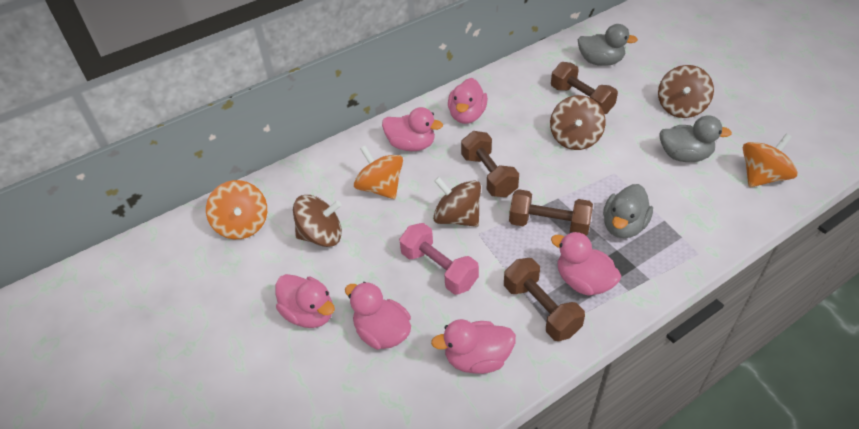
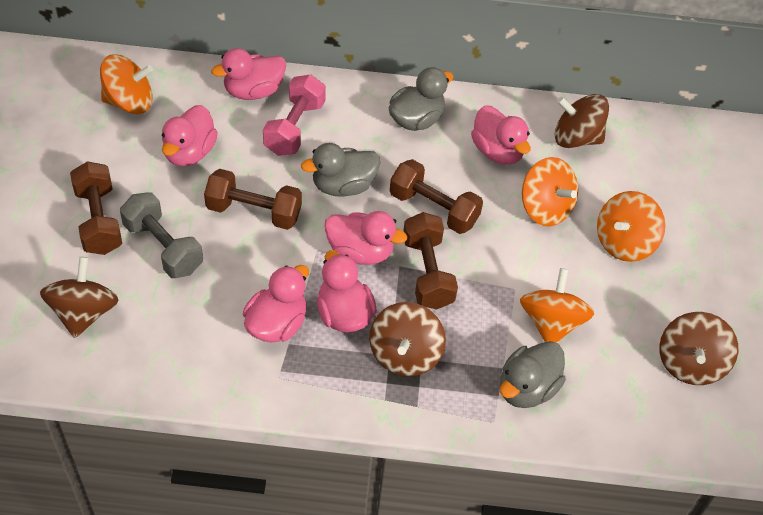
grey dumbbell: none = 0 -> [120,192,203,278] = 1
orange spinning top: [206,180,267,239] [354,145,403,199] [743,133,798,187] = 3 -> [100,54,153,114] [520,268,594,343] [522,157,578,226] [597,191,665,262] = 4

